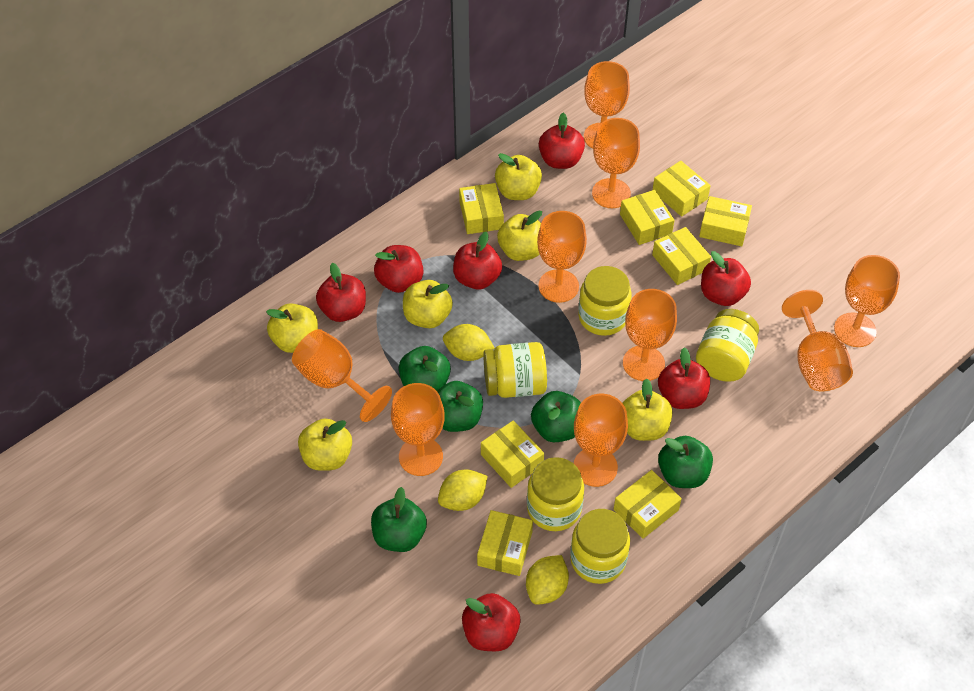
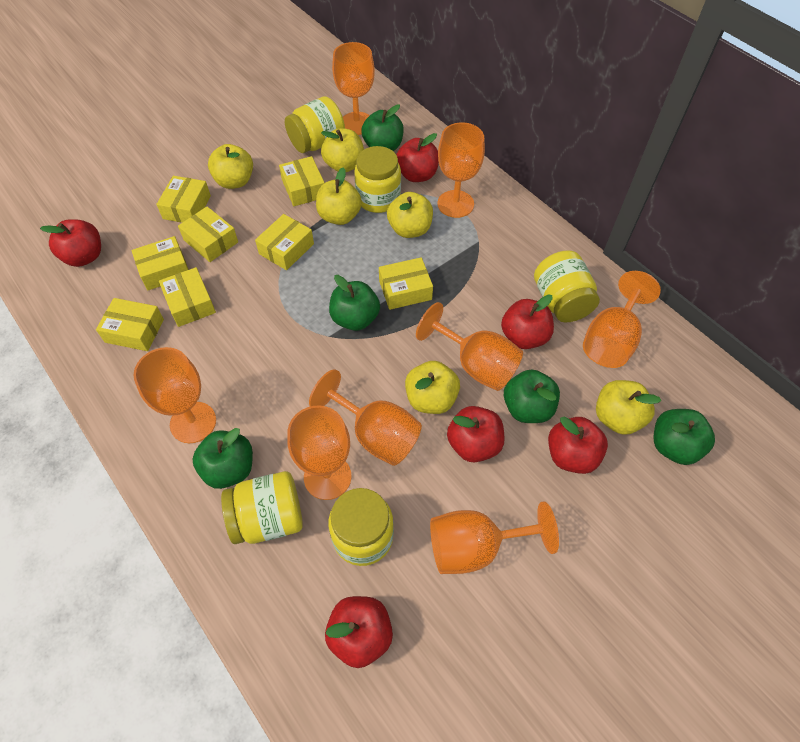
orange goblet: [292,329,392,422] [391,383,445,476] [537,211,587,303] [574,394,628,487] [584,61,630,149] [592,118,640,208] [623,289,677,381] [782,290,853,391] [834,255,900,347] = 9 -> [134,347,216,443] [287,405,351,500] [309,369,422,466] [332,42,375,135] [416,302,523,391] [430,501,559,574] [437,122,485,218] [583,271,661,368] = 8
red apple: [316,263,366,322] [374,245,424,293] [453,232,502,290] [462,593,521,651] [539,113,585,169] [658,347,710,409] [701,251,751,306] = 7 -> [40,219,101,267] [325,596,393,668] [396,133,439,182] [447,406,504,462] [501,294,554,349] [548,417,608,474] = 6
yellow lemon: [438,469,488,511] [443,324,495,361] [526,555,569,605] = 3 -> none = 0

